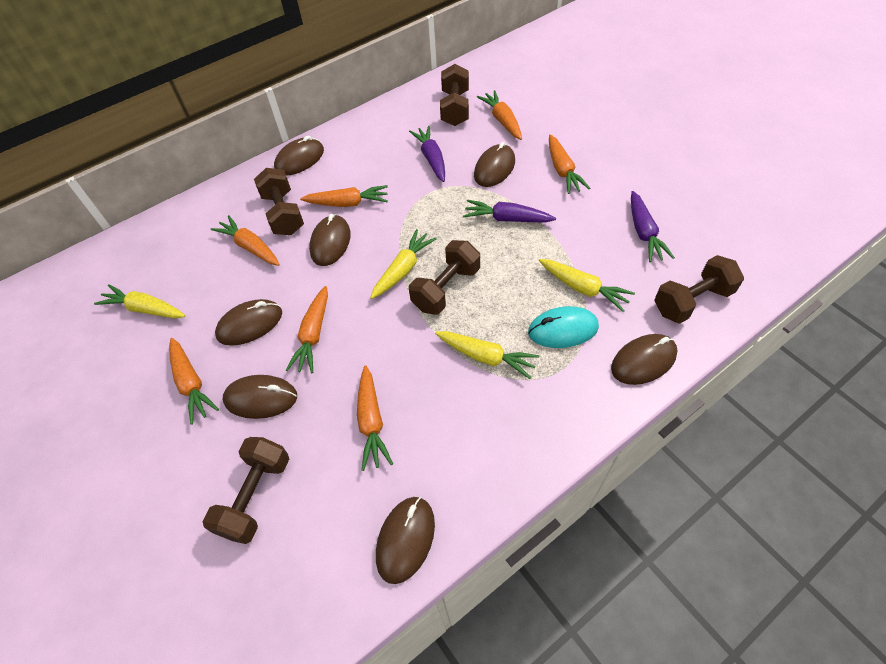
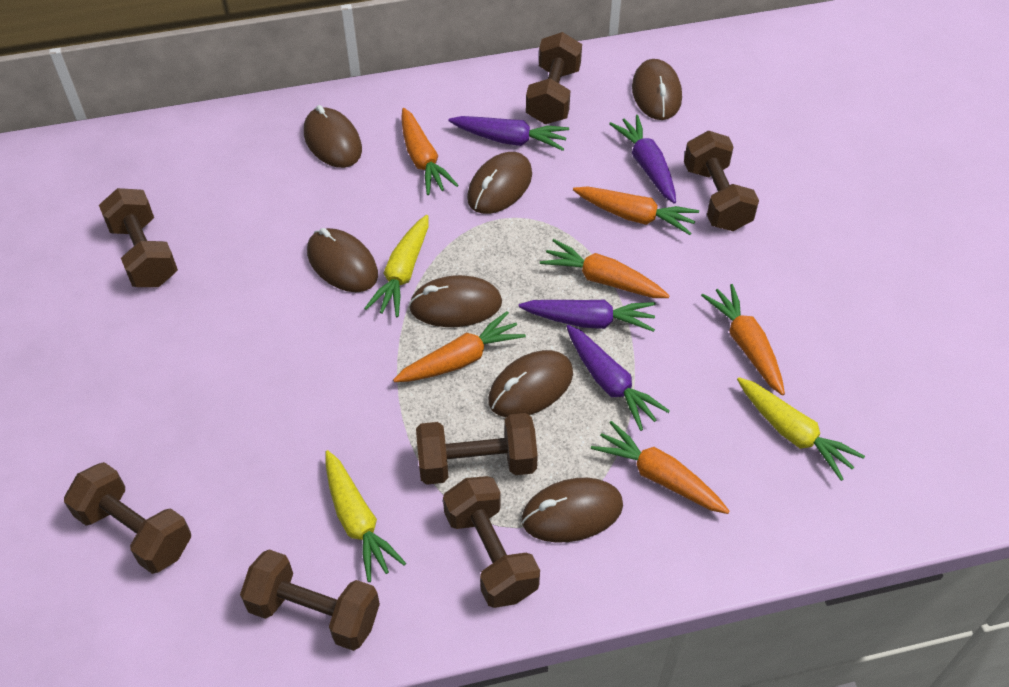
brown dumbbell: [202,437,289,544] [254,168,304,235] [409,240,480,315] [440,64,469,126] [654,255,744,324] = 5 -> [64,462,191,574] [99,188,178,287] [240,549,380,651] [416,413,538,485] [443,476,540,608] [526,32,582,124] [684,131,759,231] = 7
orange carrot: [169,338,219,425] [211,215,280,266] [286,286,328,373] [300,185,388,207] [357,365,393,471] [477,90,522,140] [549,134,591,194] = 7 -> [393,311,526,382] [401,108,458,195] [540,239,670,298] [573,186,699,235] [591,421,730,514] [701,284,785,395] = 6
purple carrot: [409,126,445,182] [463,200,556,223] [631,191,675,262] = 3 -> [448,116,569,151] [519,300,656,332] [566,325,670,431] [609,115,676,204] = 4
turquoise mouse: [528,306,599,348] = 1 -> none = 0
yellow carrot: [94,284,185,319] [370,229,437,299] [435,331,539,379] [539,259,635,312] = 4 -> [326,450,406,582] [364,215,429,317] [737,377,865,481] = 3

